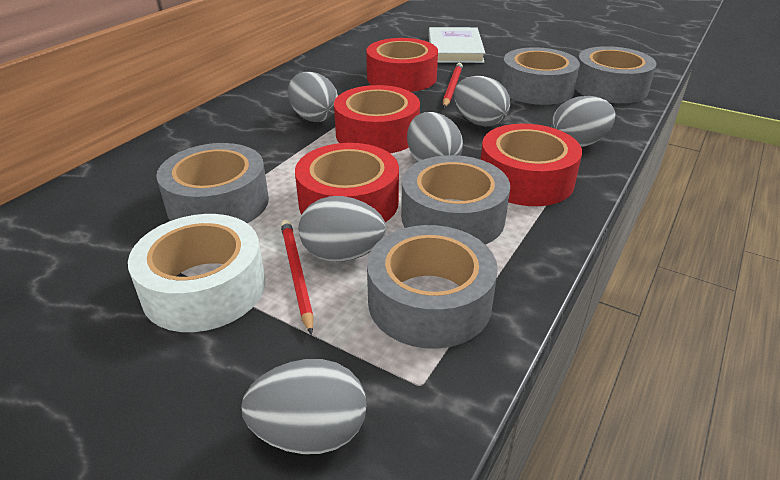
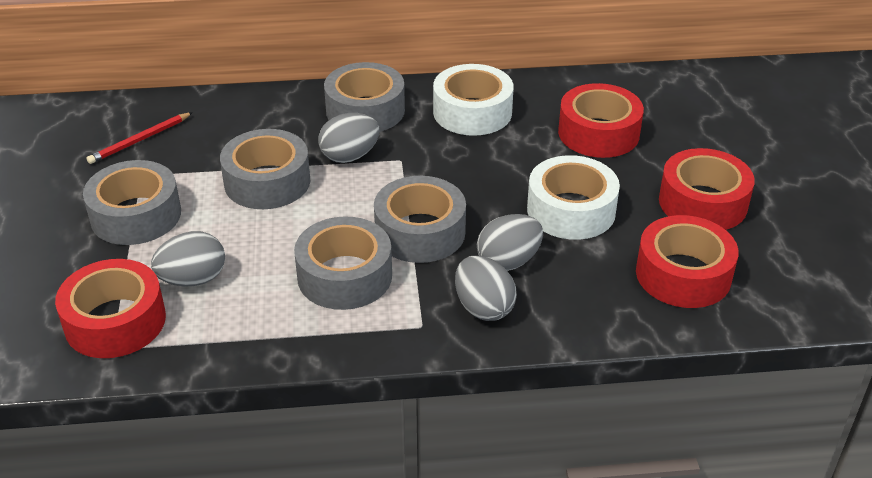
grey egg: [241,359,367,454] [288,72,338,122] [298,196,386,261] [407,112,463,162] [454,76,510,126] [551,96,615,147] = 6 -> [151,231,225,287] [318,113,380,163] [455,256,517,321] [477,214,543,271] = 4
red pencil: [281,220,314,335] [443,63,463,108] = 2 -> [87,112,193,164] = 1
white book: [429,27,485,63] = 1 -> none = 0
white tape: [128,214,265,332] = 1 -> [433,64,514,136] [527,155,620,240] = 2

